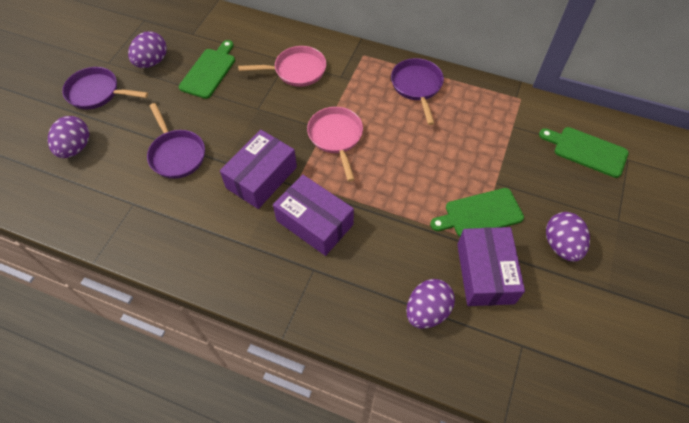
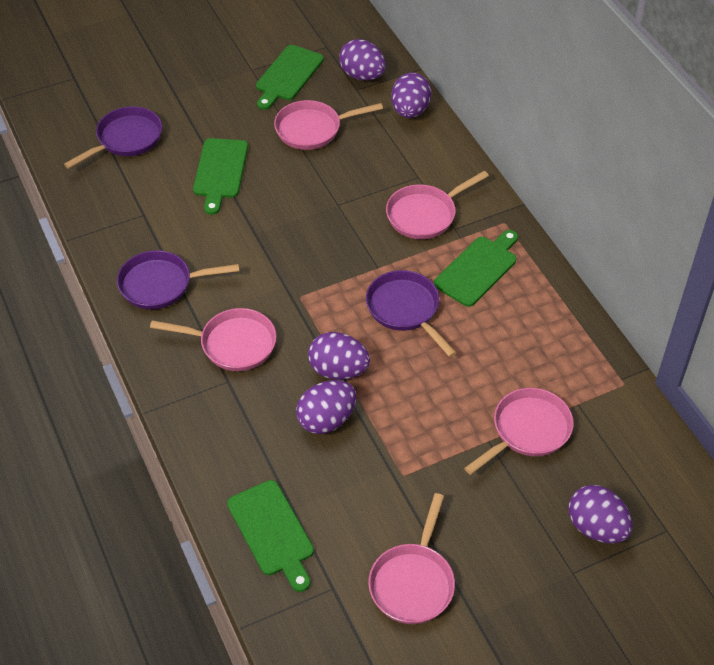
green cutting board: [179,40,235,99] [430,188,524,237] [539,127,629,178] = 3 -> [193,138,248,215] [227,480,314,592] [256,45,324,110] [434,230,518,307] = 4
pink pan: [238,46,326,87] [307,107,363,182] = 2 -> [150,308,276,371] [274,100,383,150] [368,493,455,624] [386,171,489,239] [464,388,574,475] = 5
purple box: [220,130,297,209] [273,174,354,256] [457,227,525,306] = 3 -> none = 0
purple egg: [48,116,89,158] [128,31,167,68] [406,279,455,329] [546,212,590,261] = 4 -> [296,380,356,434] [308,332,370,380] [339,39,386,81] [391,73,432,118] [568,485,633,544] = 5

